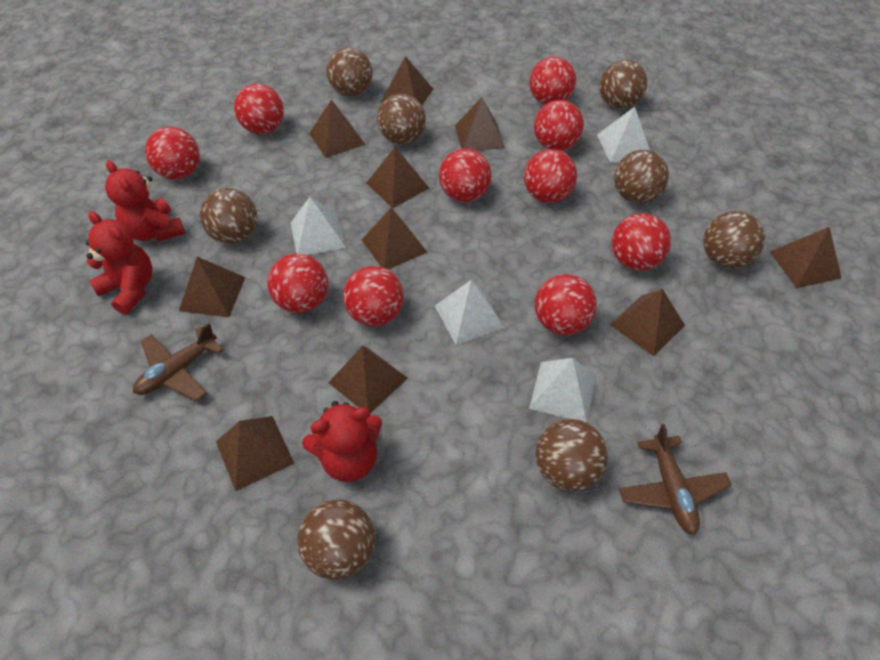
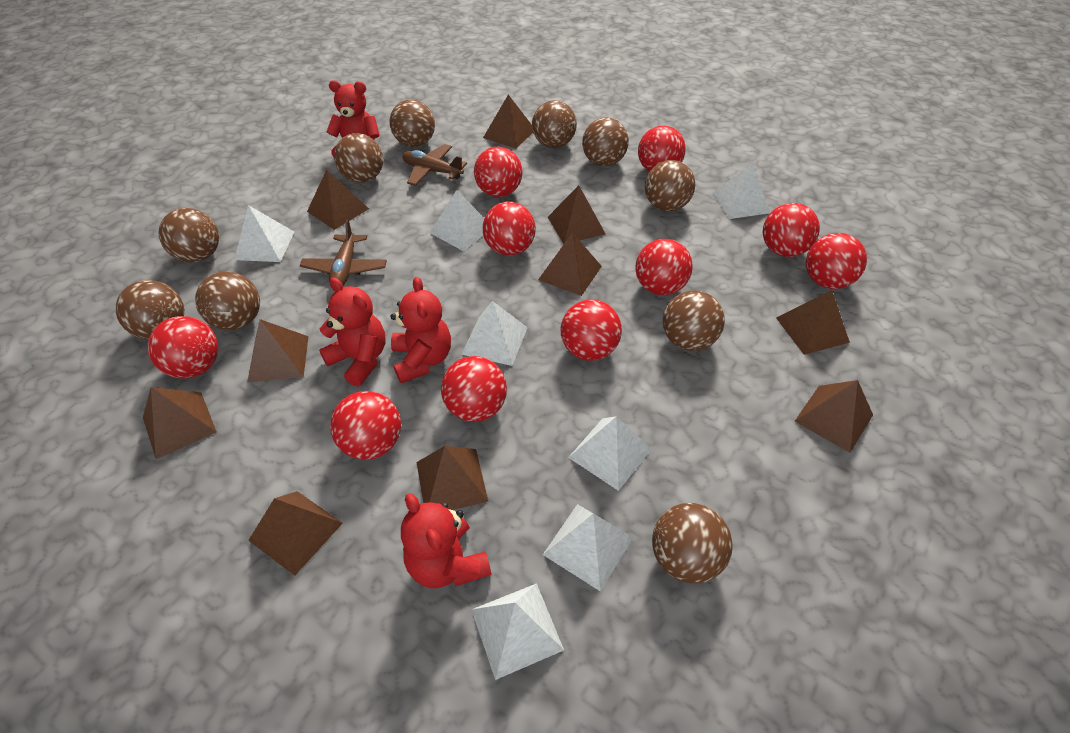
brown ball: [200,188,258,244] [297,499,375,580] [327,47,372,96] [377,93,426,144] [536,419,608,491] [599,60,648,109] [614,150,669,204] [703,211,765,269] = 8 -> [115,280,184,339] [159,208,219,262] [195,271,260,330] [334,133,383,183] [390,99,435,147] [532,100,577,148] [582,117,629,166] [645,160,695,211] [652,503,733,584] [663,290,725,351] = 10
red teddy bear: [86,211,153,315] [105,160,185,242] [302,401,382,482] = 3 -> [319,278,385,386] [327,80,380,157] [390,277,451,383] [401,493,492,588] = 4
white pyramid: [291,197,346,255] [435,280,505,345] [529,358,596,423] [597,107,650,163] = 4 -> [235,205,294,262] [430,190,484,251] [461,301,528,366] [471,583,564,680] [543,504,633,592] [568,416,651,491] [713,163,770,219] = 7

